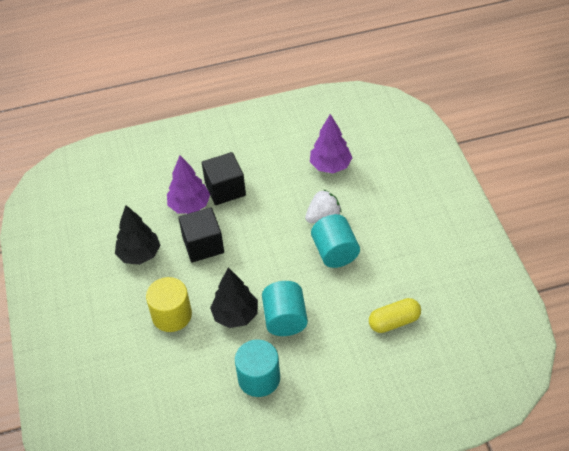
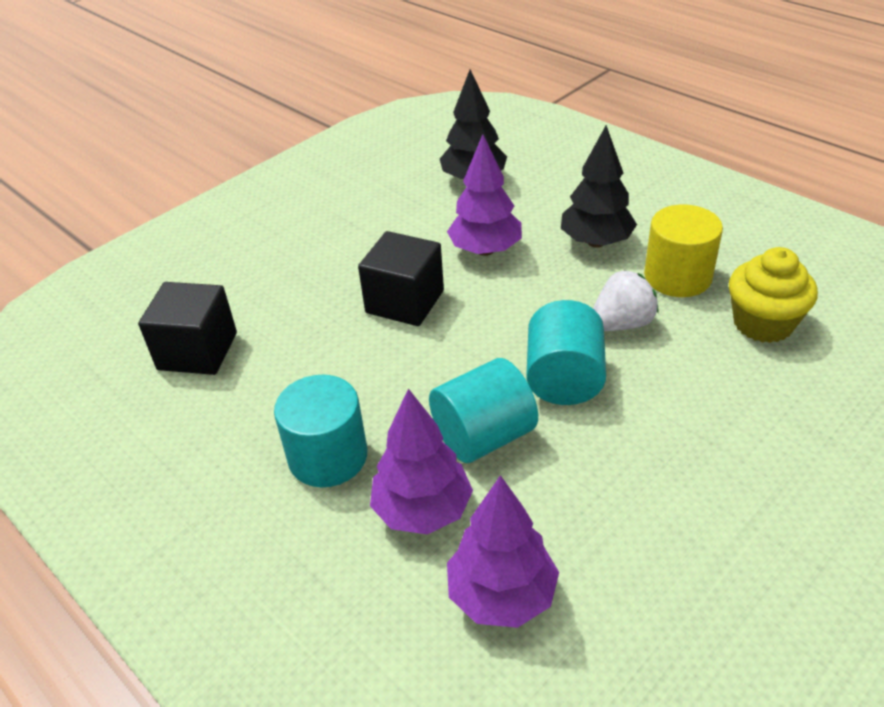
purple tree: [167,155,210,214] [310,114,352,173] = 2 -> [370,388,473,534] [447,134,522,256] [447,475,559,628] = 3
yellow capsule: [369,298,421,333] = 1 -> none = 0
yellow cupcake: none = 0 -> [729,247,818,343] = 1

